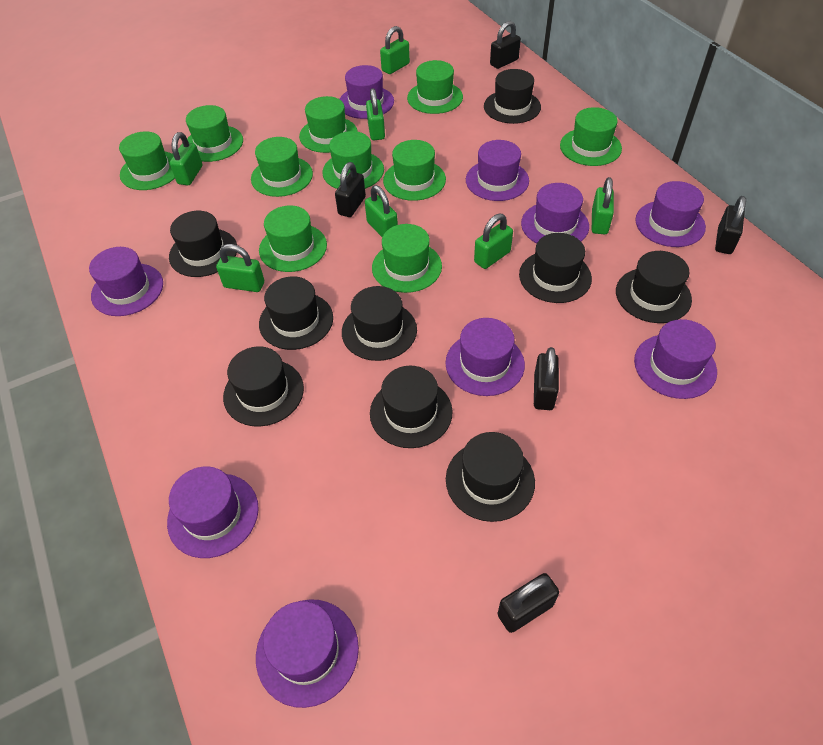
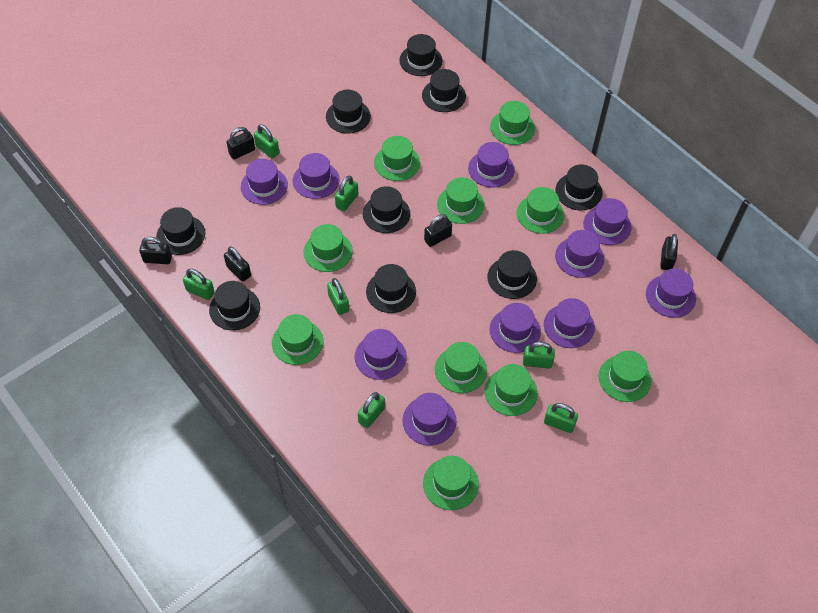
purple hat: [89,247,163,316] [167,466,259,558] [256,599,359,708] [340,65,394,119] [445,318,525,396] [466,140,529,201] [521,183,589,243] [634,319,717,399] [636,181,706,247] = 9 -> [241,159,288,205] [293,153,339,199] [355,329,407,380] [402,393,457,446] [468,142,515,187] [490,303,541,353] [544,298,595,348] [555,230,604,278] [583,198,632,245] [646,269,696,318] = 10

